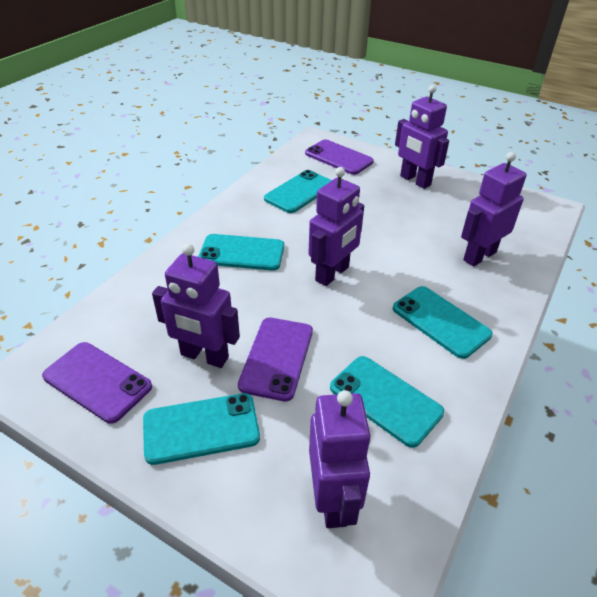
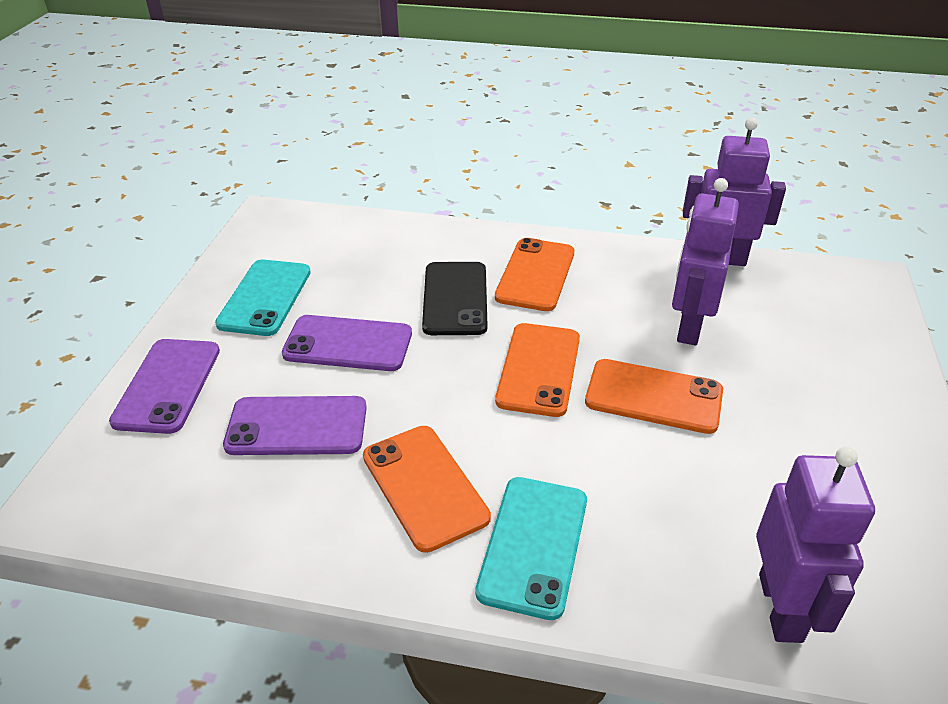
black phone: none = 0 -> [422,262,487,335] = 1
orange phone: none = 0 -> [363,426,491,553] [495,238,574,311] [495,323,580,417] [585,359,723,434] = 4
purple robot: [152,244,240,368] [308,167,364,286] [309,390,371,528] [395,85,449,189] [461,152,526,267] = 5 -> [672,178,739,345] [683,118,786,266] [756,447,875,643] = 3
turquoise phone: [143,393,260,465] [198,234,284,271] [264,170,332,213] [330,356,444,448] [393,286,493,359] = 5 -> [215,259,311,336] [475,477,587,620] = 2

